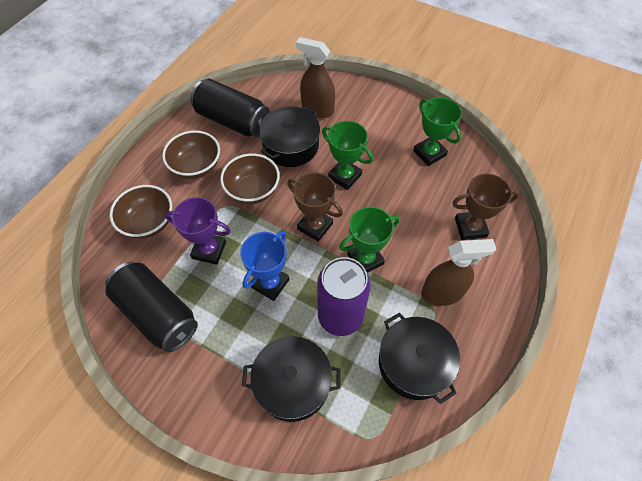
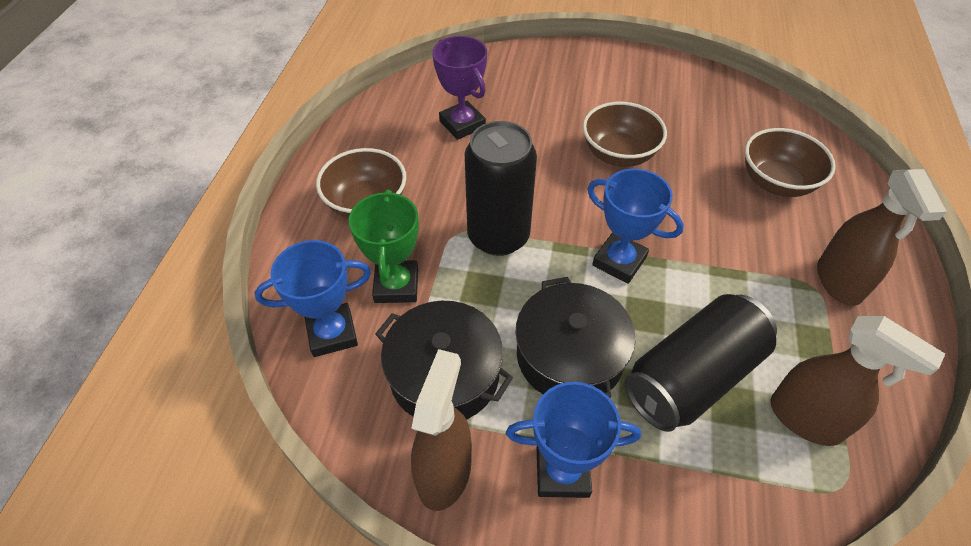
black pot: [242,336,341,422] [259,106,320,167] [379,313,460,404] = 3 -> [375,301,513,420] [516,277,635,398] = 2
blue trophy: [240,231,289,301] = 1 -> [255,240,371,357] [506,382,641,498] [587,169,684,284] = 3
brown spray bottle: [296,37,335,118] [421,239,496,306] = 2 -> [411,349,472,511] [771,316,945,446] [817,169,947,306] = 3
brown trophy: [287,172,343,242] [453,174,519,240] = 2 -> none = 0
green trophy: [322,121,373,190] [339,207,400,273] [413,97,462,166] = 3 -> [349,189,419,303] = 1
purple can: [317,257,371,336] = 1 -> none = 0

